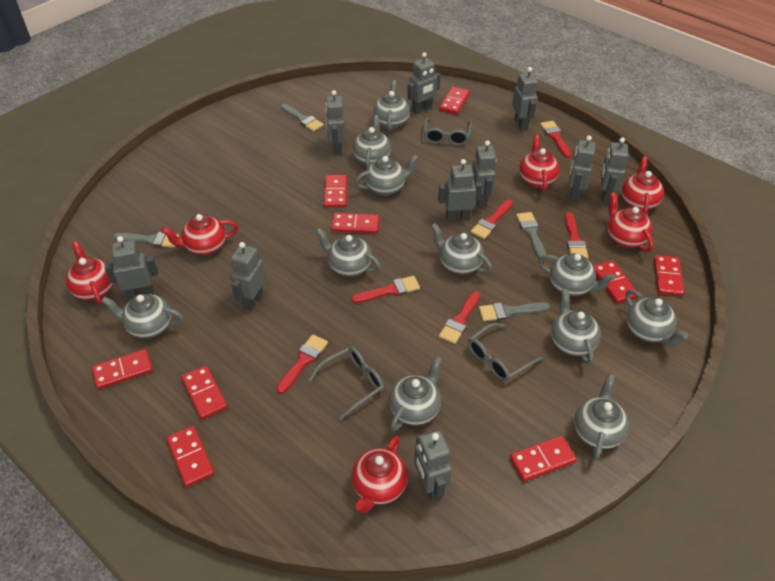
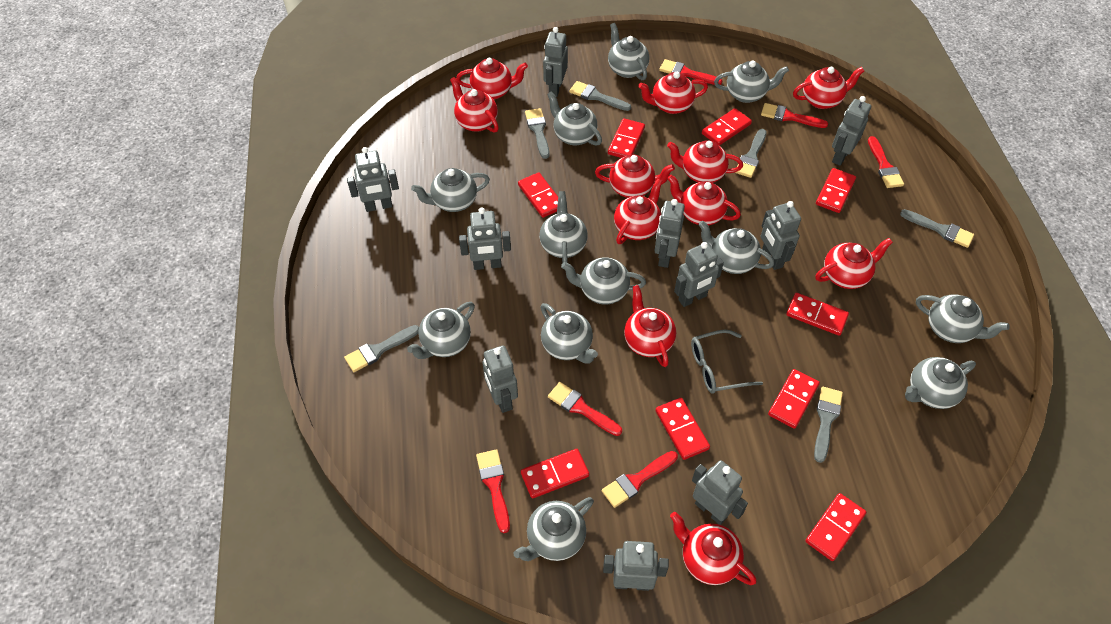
grey brush: [113,232,179,248] [281,104,324,132] [479,302,550,321] [516,212,546,259] = 4 -> [344,325,419,372] [525,108,550,159] [569,81,631,111] [735,129,767,178] [814,387,843,463] [900,209,974,248] = 6
grey glasses: [308,347,384,420] [424,118,472,146] [468,323,543,382] = 3 -> [691,330,763,394] = 1
grey teapot: [101,294,184,338] [315,228,381,277] [353,115,391,169] [354,154,419,196] [373,80,410,131] [389,356,442,431] [431,223,492,275] [539,253,615,296] [551,289,601,365] [574,374,629,460] [625,289,688,346] = 11 -> [407,302,475,359] [411,168,490,212] [513,497,594,561] [539,191,588,263] [540,303,598,364] [547,91,602,146] [561,257,646,305] [608,23,649,80] [698,221,774,274] [714,61,789,103] [905,357,976,409] [916,294,1010,343] = 12
red teapot: [66,241,114,305] [161,214,238,255] [351,436,408,513] [519,135,559,192] [608,192,654,252] [621,156,664,215] = 6 -> [450,77,499,133] [456,58,528,100] [595,155,675,198] [614,179,662,244] [624,285,676,367] [638,72,708,114] [667,140,743,183] [667,175,741,225] [670,512,757,585] [793,67,864,109] [816,238,893,289] = 11

